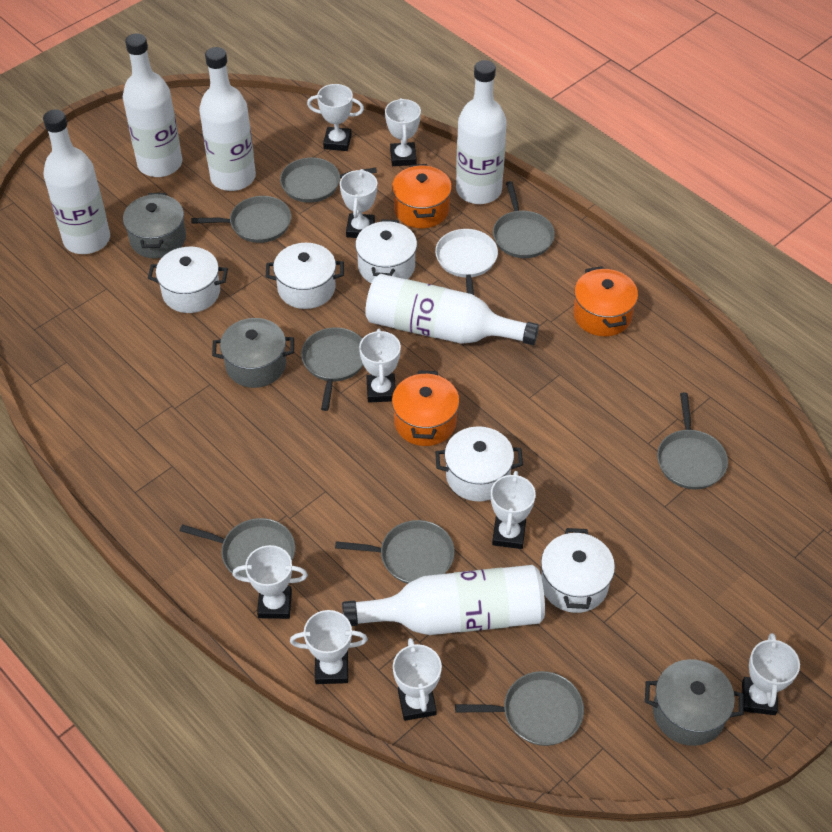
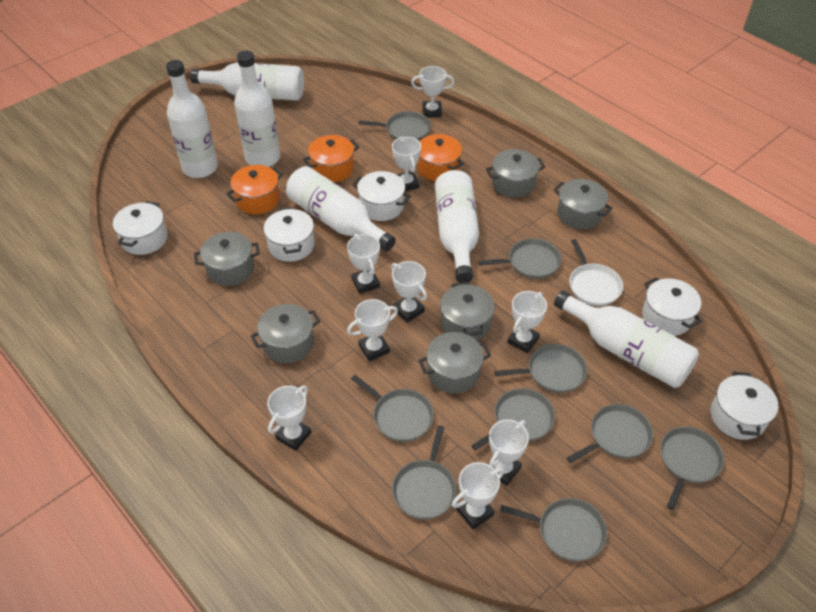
grey pan: [180,518,295,578] [191,196,291,243] [280,157,377,203] [301,327,363,411] [335,520,455,584] [455,671,584,746] [493,181,555,258] [657,393,728,489] = 8 -> [351,375,434,442] [359,111,431,140] [392,425,457,519] [471,388,555,450] [478,238,561,279] [494,344,587,393] [500,498,607,561] [567,404,653,463] [660,427,724,510] = 9
grey pot: [123,193,186,259] [212,318,294,388] [645,659,743,746] = 3 -> [194,232,260,286] [251,304,320,363] [419,332,491,393] [440,282,495,341] [486,149,545,198] [554,179,613,229] = 6

